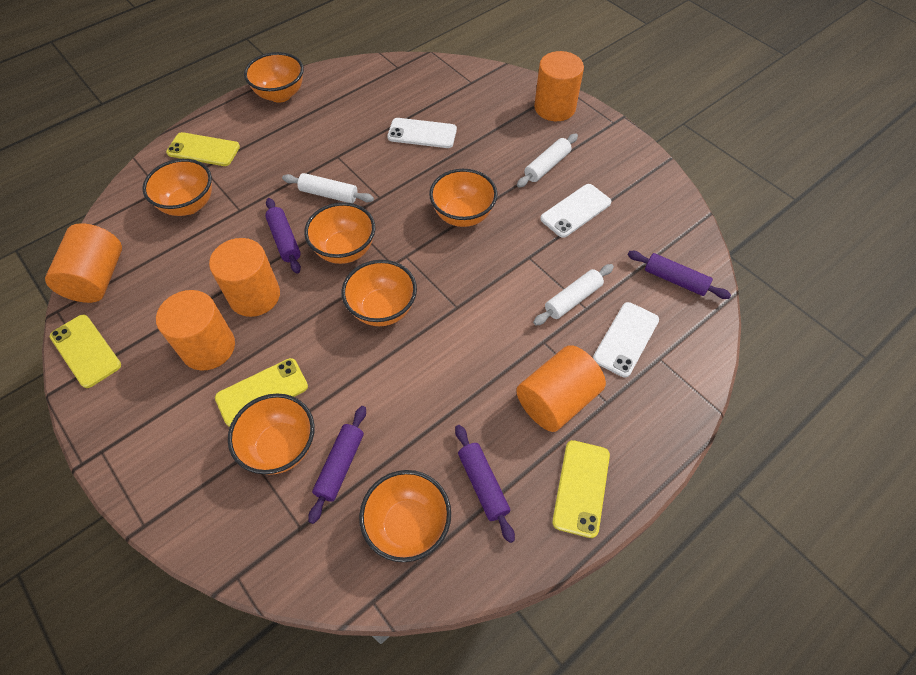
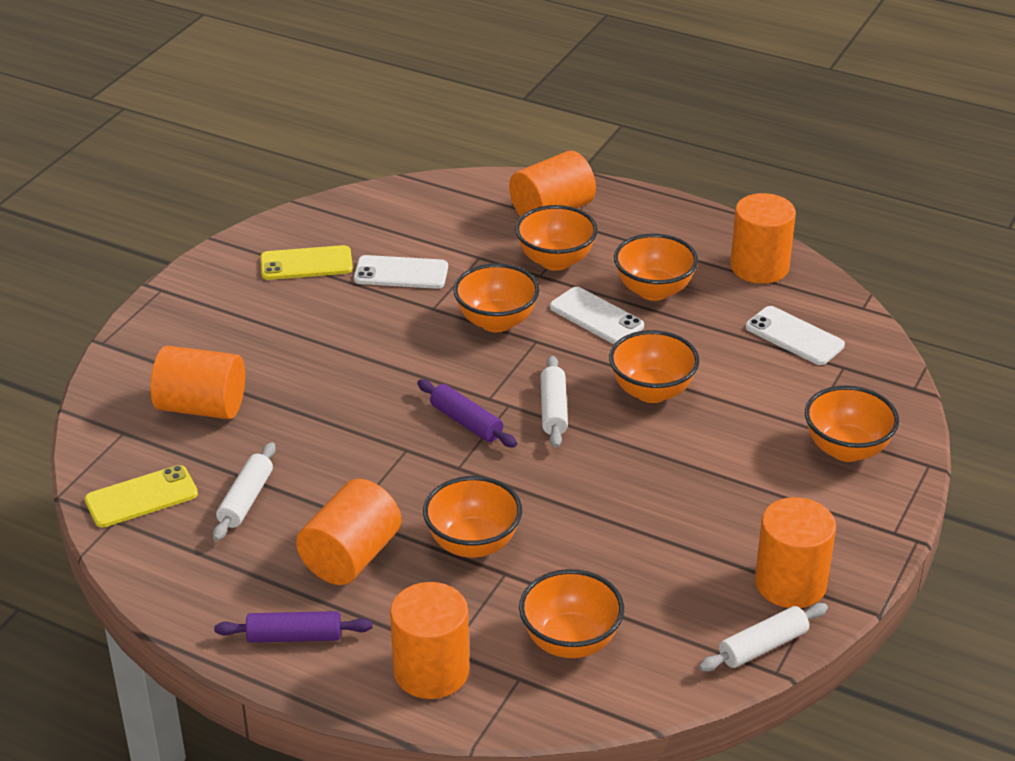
orange cylinder: [45,223,122,303] [156,290,235,371] [209,238,280,317] [516,345,606,432] [534,51,584,121] = 5 -> [150,346,245,419] [296,479,401,585] [390,582,469,699] [509,151,596,217] [730,193,796,284] [755,497,836,608] = 6
purple rolling pin: [265,198,301,274] [308,406,366,524] [455,425,515,543] [627,251,731,299] = 4 -> [214,611,373,643] [417,379,517,447] = 2
yellow phone: [50,314,121,388] [166,132,240,166] [215,358,308,427] [552,440,610,538] = 4 -> [85,465,198,528] [260,245,353,280] = 2

